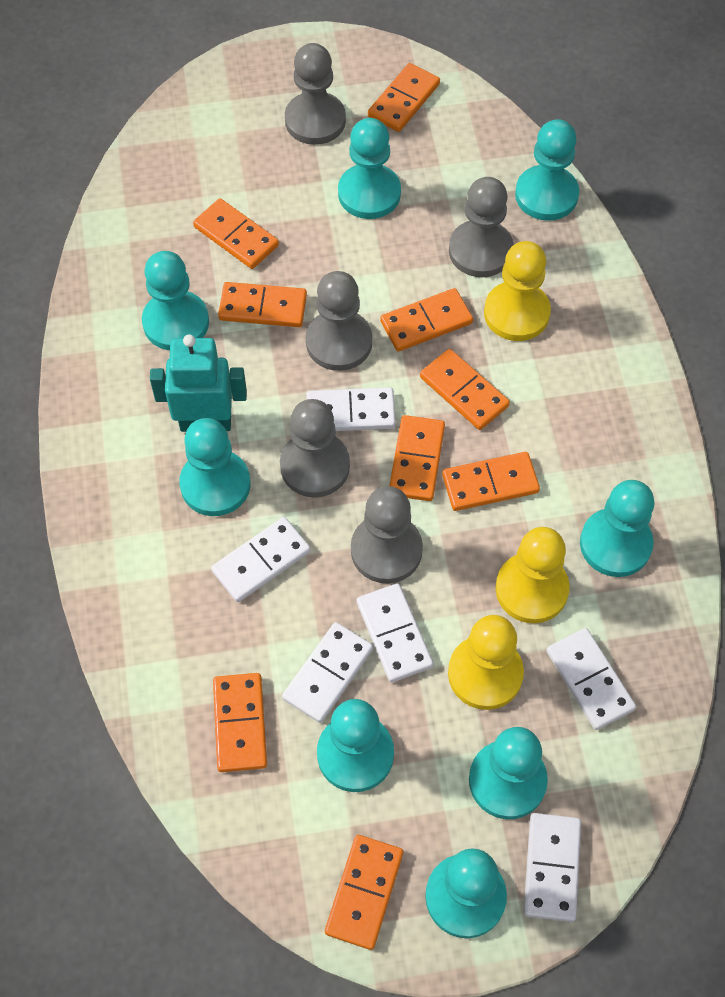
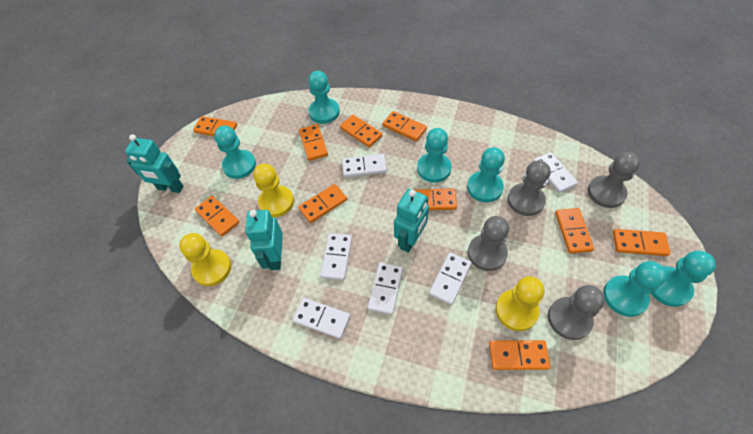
grey pawn: [280,399,350,498] [285,43,346,145] [306,271,372,371] [351,486,423,584] [449,177,514,277] = 5 -> [468,216,509,271] [508,160,551,216] [548,285,605,340] [588,152,640,208] = 4
orange domino: [193,198,279,269] [213,673,267,772] [218,282,307,327] [325,835,403,950] [368,63,440,132] [380,288,473,351] [389,415,445,501] [420,349,510,430] [442,452,540,511] = 9 -> [193,116,237,136] [195,196,240,236] [298,184,347,223] [299,124,328,161] [340,115,382,147] [383,111,427,141] [415,189,457,210] [489,340,551,370] [555,208,594,253] [613,229,670,256] = 10
turquoise pawn: [142,251,209,350] [179,418,250,516] [317,699,394,792] [338,118,401,219] [425,848,507,938] [469,727,548,819] [515,119,579,221] [580,480,654,577] = 8 -> [214,126,256,179] [308,71,340,124] [417,128,452,183] [467,147,505,202] [603,261,667,317] [651,251,716,307] = 6
turquoise robot: [150,334,247,432] = 1 -> [125,134,183,193] [245,210,283,270] [394,189,429,252] = 3

